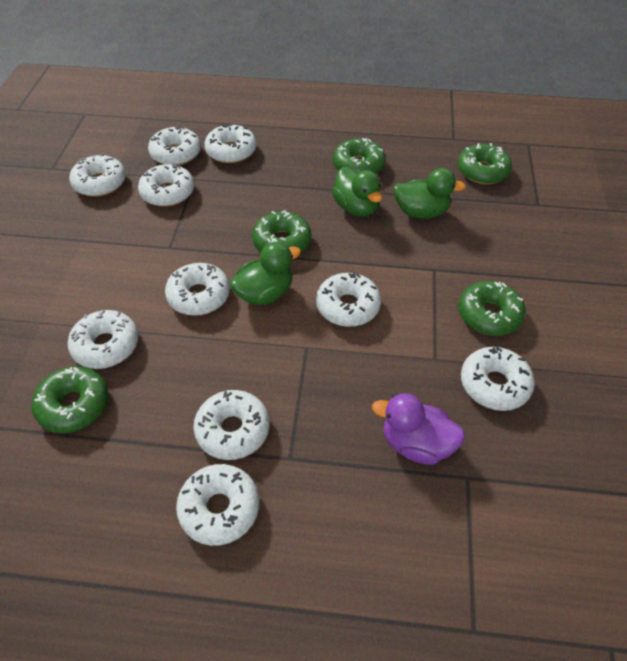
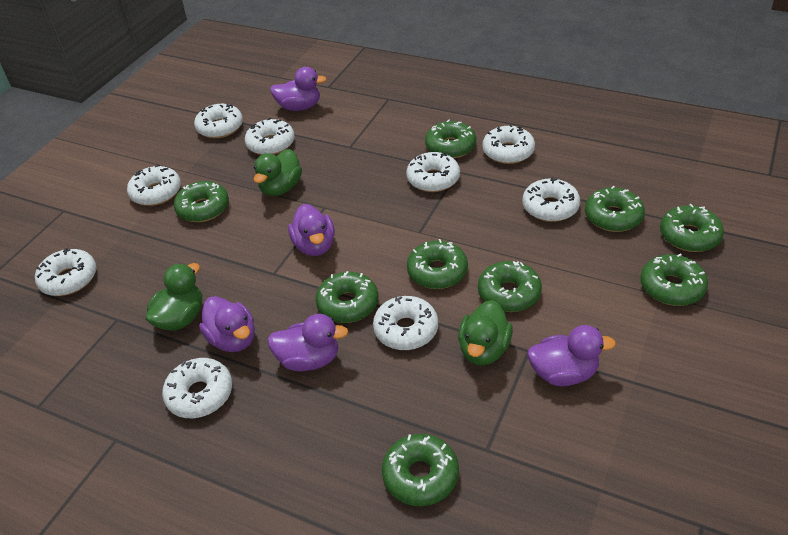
green donut: [32,366,109,433] [252,210,311,252] [333,138,386,174] [457,143,512,184] [458,281,526,336] = 5 -> [174,181,229,222] [315,271,378,323] [382,434,459,506] [407,239,468,289] [425,119,476,158] [478,261,542,312] [585,186,645,232] [640,253,708,306] [660,204,724,252] = 9
purple duck: [372,393,465,465] = 1 -> [199,296,255,352] [267,314,348,371] [270,67,327,111] [288,204,335,256] [527,325,616,386] = 5
white donut: [68,310,138,369] [69,153,126,197] [138,164,194,207] [148,126,201,166] [165,263,230,316] [176,464,259,546] [193,390,269,460] [204,124,256,163] [316,273,381,327] [461,347,535,411] = 10 -> [35,248,97,296] [127,164,181,206] [162,358,232,418] [194,104,243,138] [245,118,295,155] [373,296,438,350] [406,152,460,192] [482,124,535,164] [522,177,580,222] = 9

